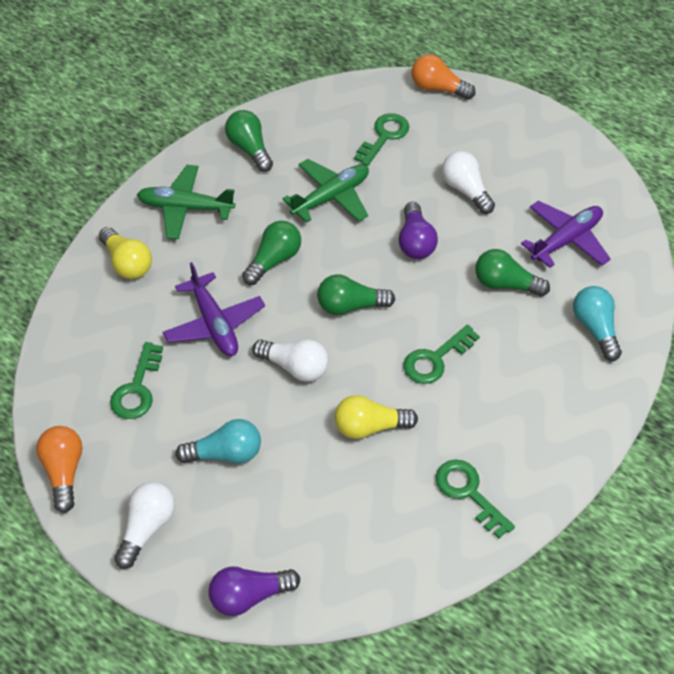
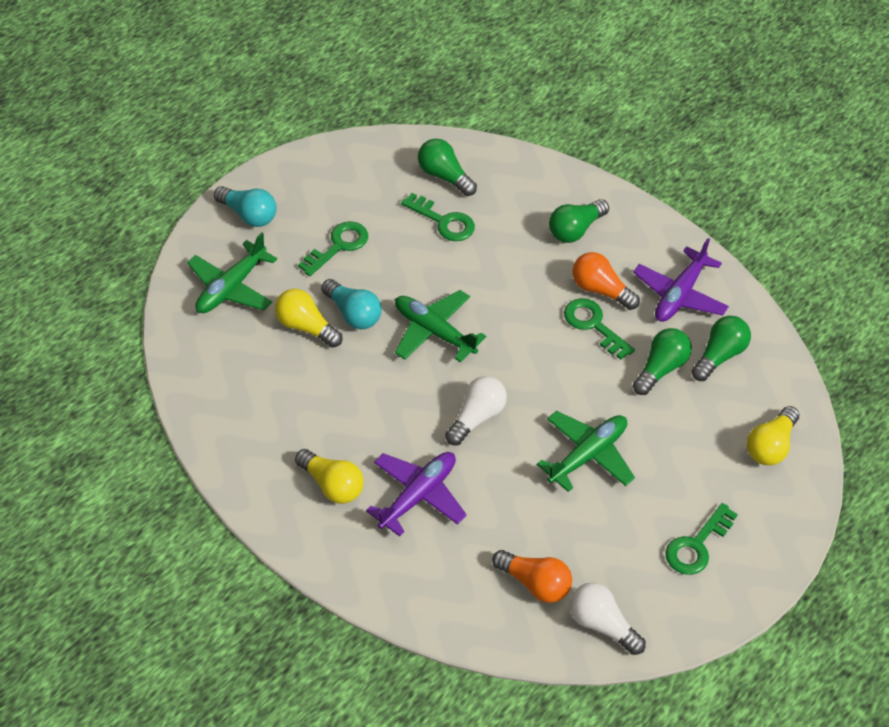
green plane: [137,165,235,239] [282,159,369,223] = 2 -> [187,233,277,313] [395,290,486,363] [537,411,635,492] = 3
purple light bulb: [208,566,300,616] [398,202,438,259] = 2 -> none = 0
white light bulb: [114,482,175,569] [252,339,329,382] [442,151,495,214] = 3 -> [445,376,507,445] [570,582,646,655] = 2
yellow light bulb: [99,227,152,279] [334,395,418,439] = 2 -> [275,289,342,348] [295,449,364,504] [747,406,800,465] = 3

